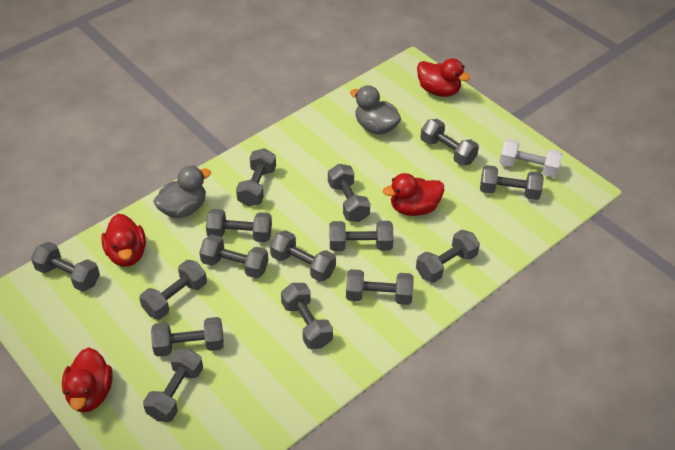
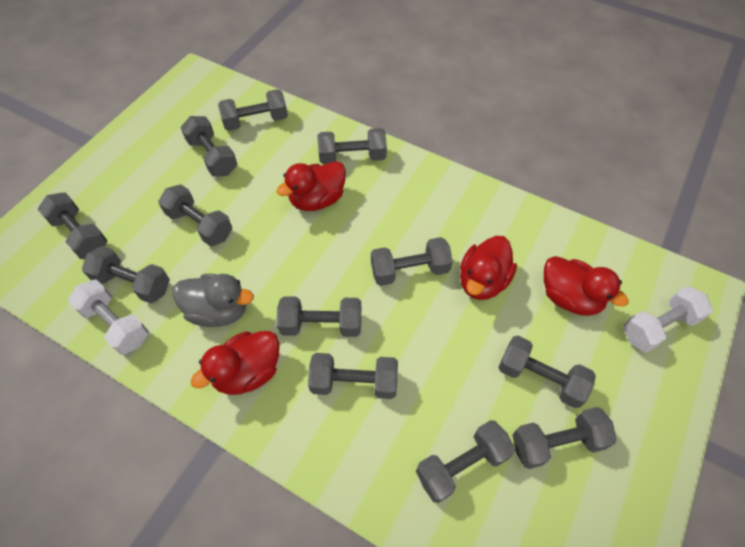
grey duck: [153,166,211,218] [350,85,401,135] = 2 -> [172,274,254,327] = 1
grey dumbbell: [31,242,100,292] [139,260,207,319] [143,348,203,422] [151,317,224,357] [199,235,268,279] [206,209,272,242] [236,148,276,207] [270,230,336,282] [281,283,333,349] [328,164,370,222] [330,221,394,251] [346,269,414,305] [416,230,480,283] [420,119,479,166] [480,165,544,200] = 15 -> [38,192,108,259] [82,246,170,304] [158,185,232,246] [181,116,237,177] [218,89,288,131] [277,296,361,337] [308,353,398,399] [317,128,387,164] [371,237,453,286] [416,420,515,503] [498,336,596,408] [512,407,617,469] = 12
white dumbbell: [499,139,563,177] = 1 -> [68,279,148,355] [623,286,713,352] = 2

